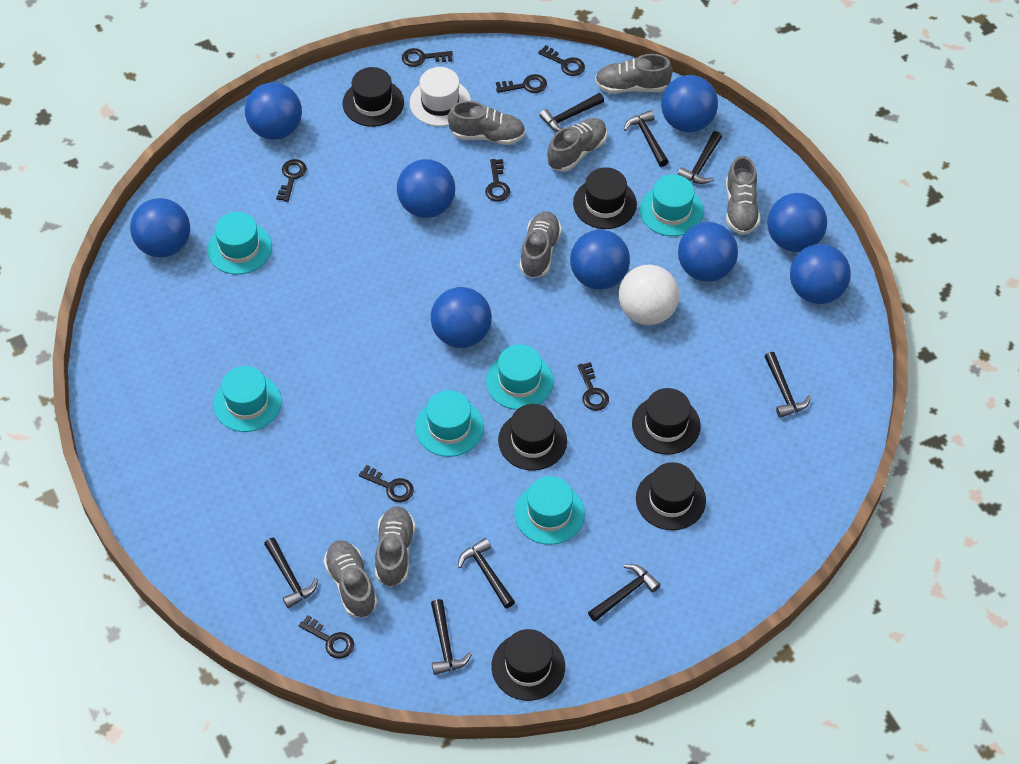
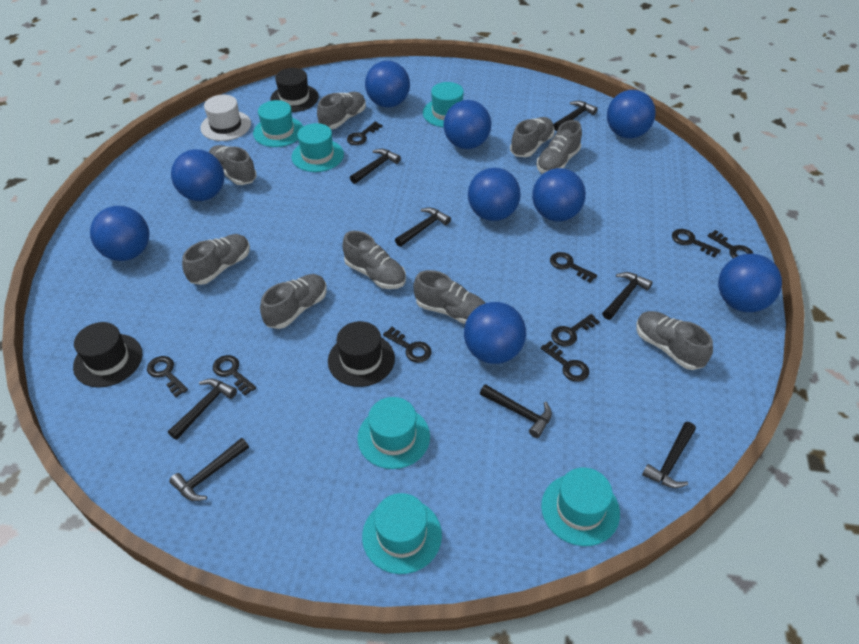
black hat: [343,67,404,127] [492,629,565,701] [498,404,567,471] [573,167,637,229] [632,388,701,455] [636,462,706,530] = 6 -> [73,322,142,387] [270,68,319,112] [328,321,395,387] = 3
black key: [276,159,307,202] [299,615,354,659] [359,465,414,502] [402,48,453,67] [485,159,510,202] [496,74,547,93] [538,45,585,76] [577,362,609,411] = 8 -> [147,356,188,397] [213,355,256,396] [347,122,383,145] [383,327,432,363] [541,341,589,382] [550,252,598,283] [551,314,600,346] [672,229,721,258] [707,230,753,258] = 9
grey shoe: [323,540,377,617] [375,506,415,587] [448,101,525,145] [520,211,562,278] [547,118,607,172] [595,54,673,94] [726,156,760,235] = 7 -> [182,234,250,285] [209,145,257,185] [260,274,327,329] [317,92,366,129] [342,231,406,289] [413,270,485,324] [510,117,555,157] [536,120,582,174] [636,311,713,370] = 9
white ball: [619,265,679,325] = 1 -> none = 0

